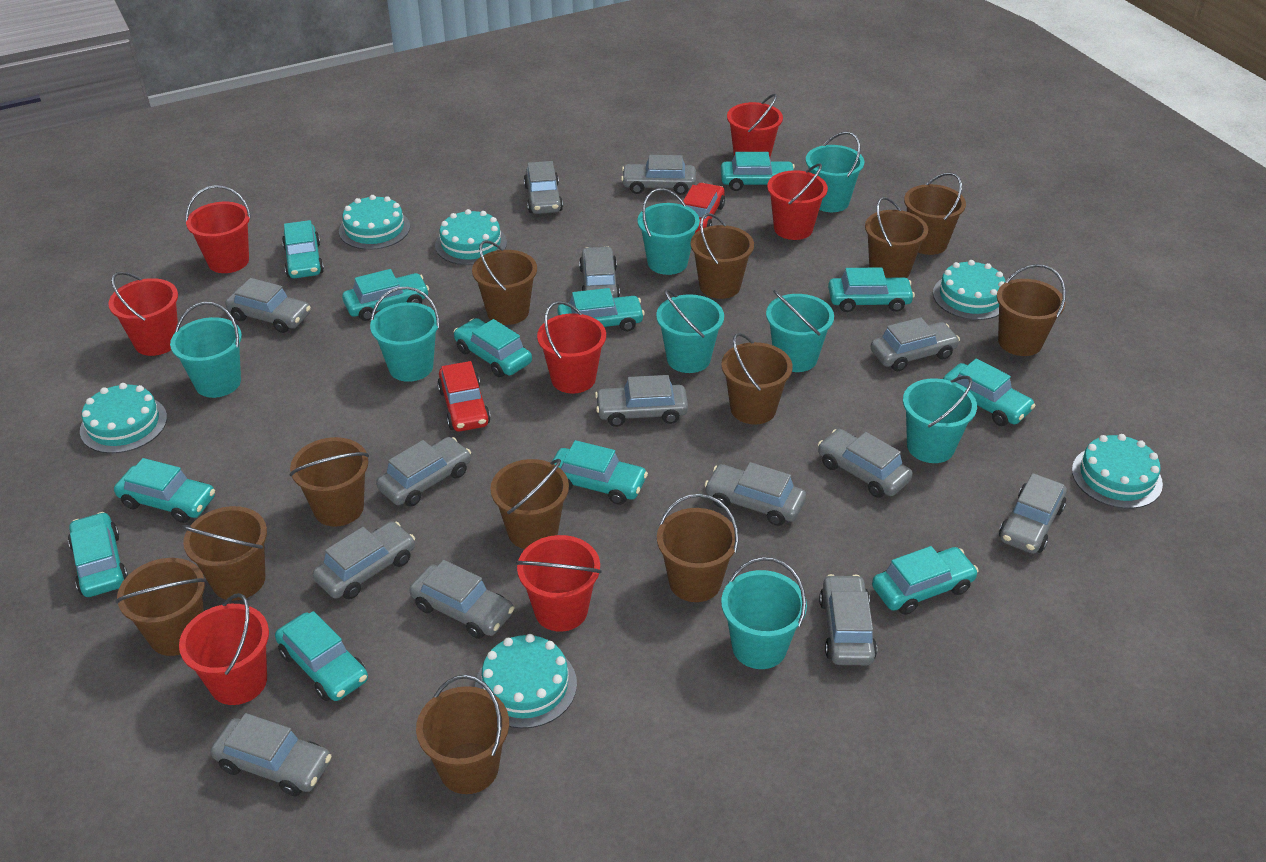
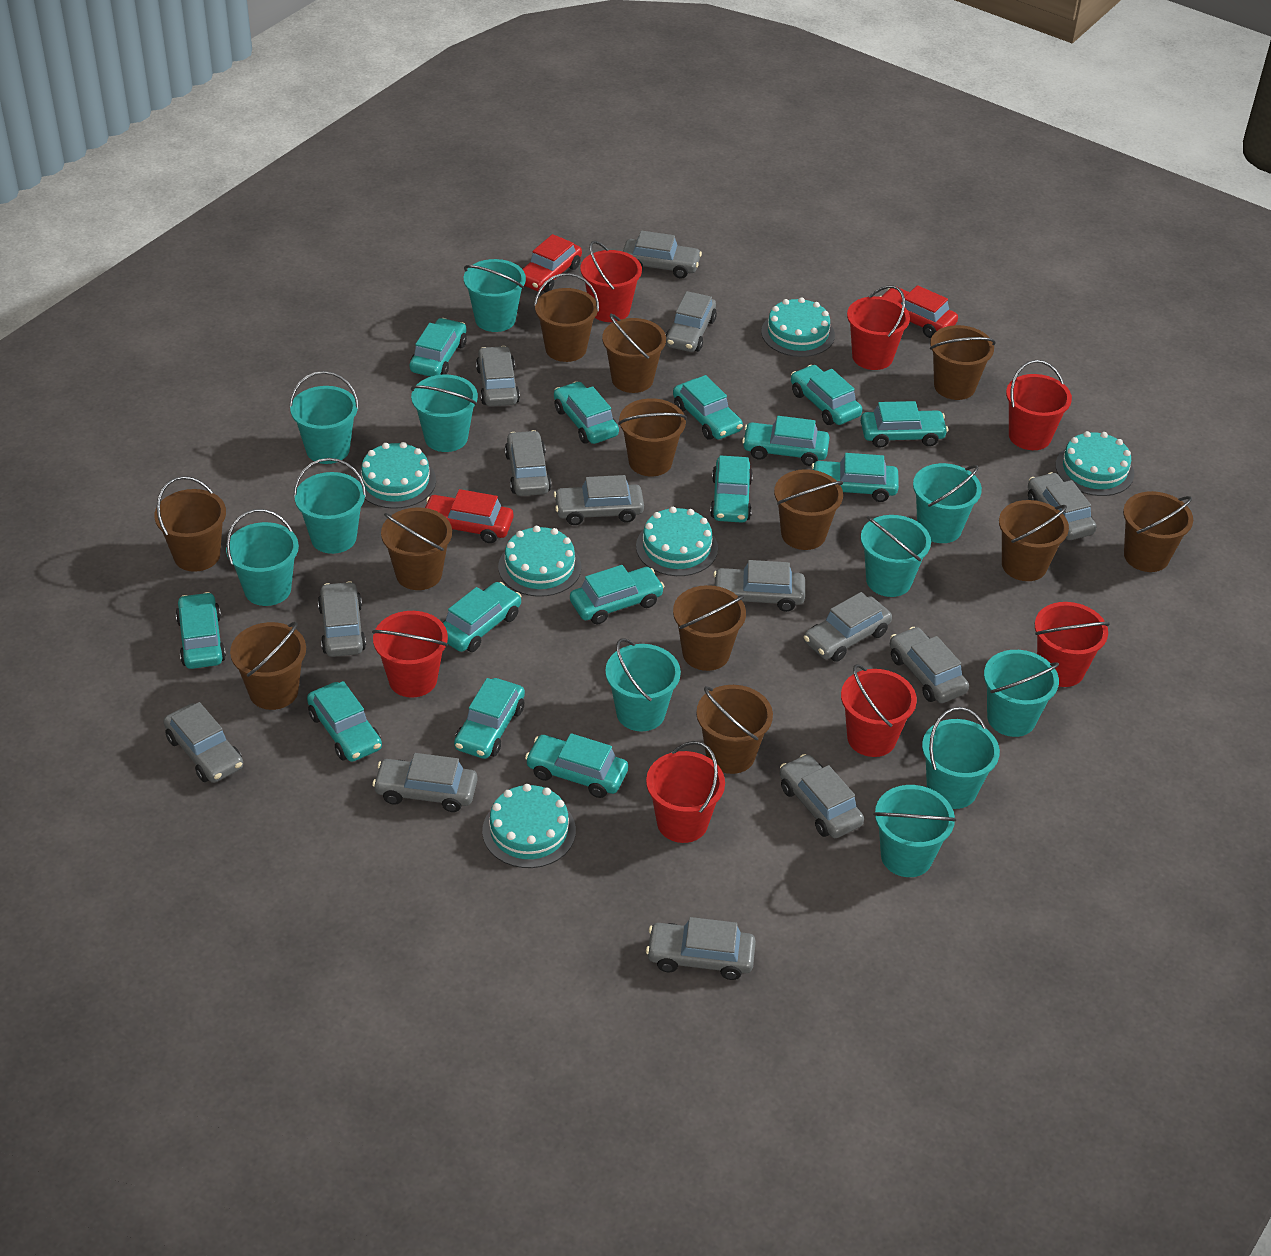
red car: [437,361,491,432] [683,183,725,233] = 2 -> [425,489,513,543] [522,234,582,292] [879,285,958,338] = 3
turquoise bucket: [170,302,242,398] [370,287,440,382] [638,188,700,275] [656,289,724,373] [721,557,807,669] [766,290,834,372] [805,131,864,212] [903,376,977,463] = 8 -> [226,509,299,606] [289,371,359,464] [293,458,366,554] [411,375,478,452] [464,259,526,332] [605,638,681,731] [861,515,931,597] [873,785,956,877] [913,463,982,543] [922,707,1000,809] [984,650,1059,737] = 11
turquoise car: [68,512,128,597] [114,458,215,523] [275,611,368,701] [282,220,324,278] [342,269,429,321] [454,318,532,377] [552,440,648,505] [557,288,645,331] [721,152,795,191] [828,267,915,312] [872,546,979,615] [943,358,1036,426] = 12 -> [176,592,226,669] [307,681,382,762] [410,318,467,377] [443,582,521,652] [454,678,525,759] [525,733,628,798] [554,381,619,444] [570,565,665,624] [673,375,743,440] [710,455,753,523] [742,416,829,466] [791,365,862,425] [811,453,899,502] [861,401,948,448] = 14

